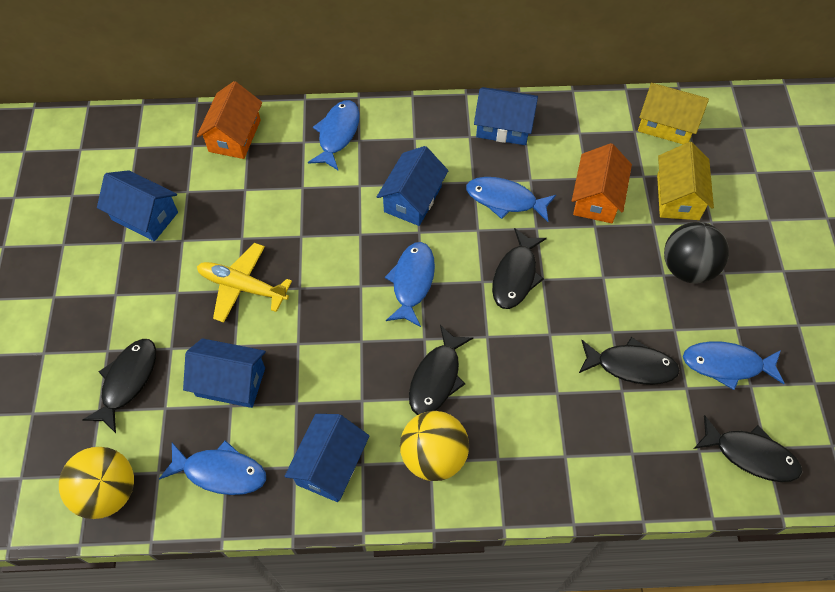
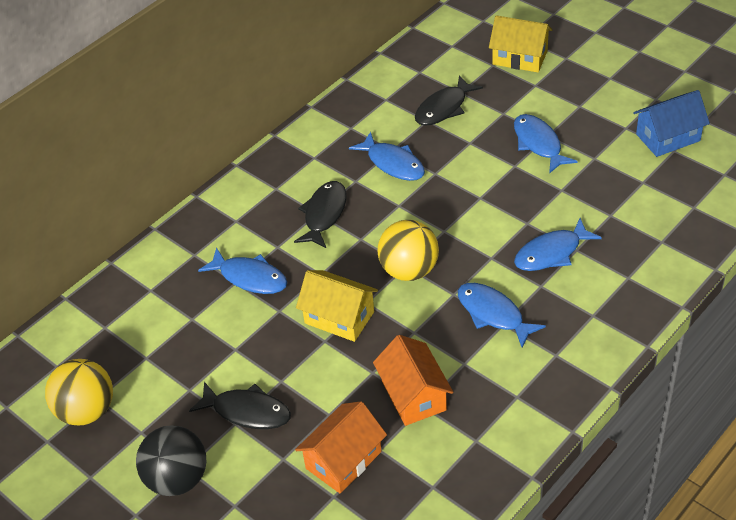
black fish: [83,339,156,433] [409,325,473,415] [492,228,547,309] [578,337,680,385] [694,415,802,482] = 5 -> [189,382,291,429] [294,181,347,248] [415,75,483,126] = 3
blue house: [97,170,178,241] [183,338,266,408] [284,414,369,502] [377,146,448,226] [474,87,538,145] = 5 -> [633,90,710,157] = 1
yellow plane: [197,243,292,323] = 1 -> none = 0

